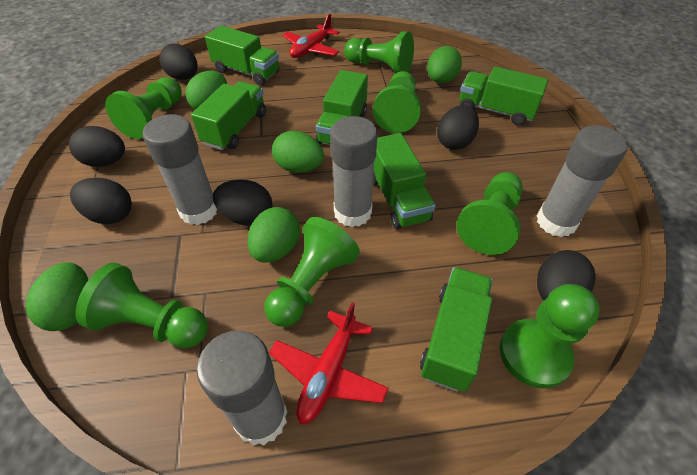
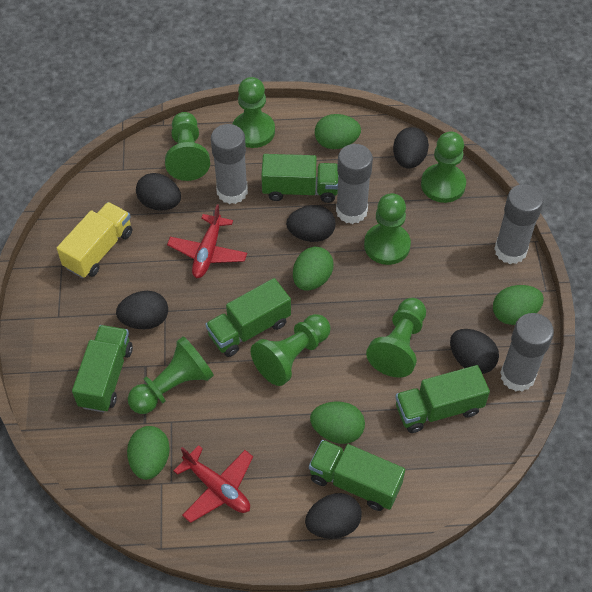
green truck: [191,81,266,150] [205,25,279,86] [316,70,368,145] [373,133,436,229] [420,267,493,392] [460,67,548,126] = 6 -> [72,325,133,412] [205,278,291,357] [261,154,338,203] [309,440,405,511] [395,365,490,433] = 5
yellow truck: none = 0 -> [57,202,132,278] = 1

